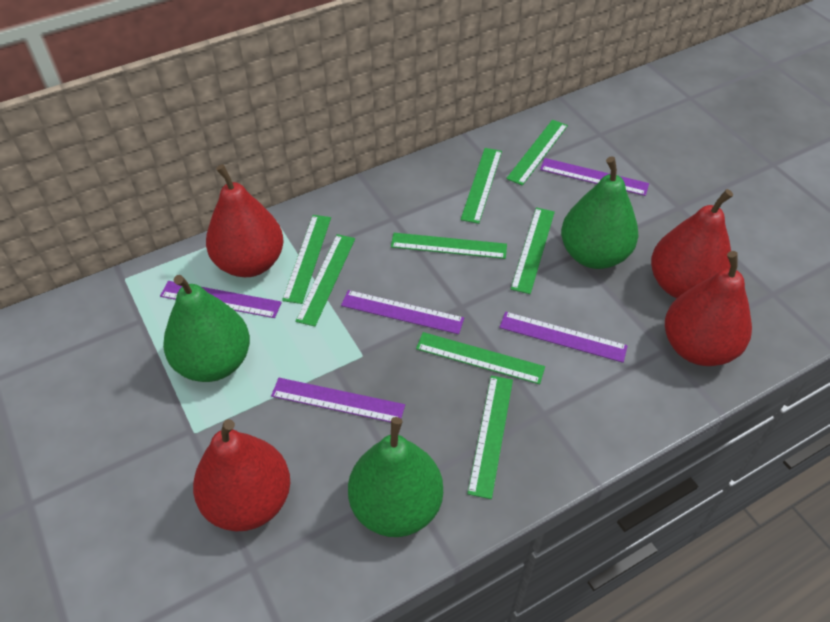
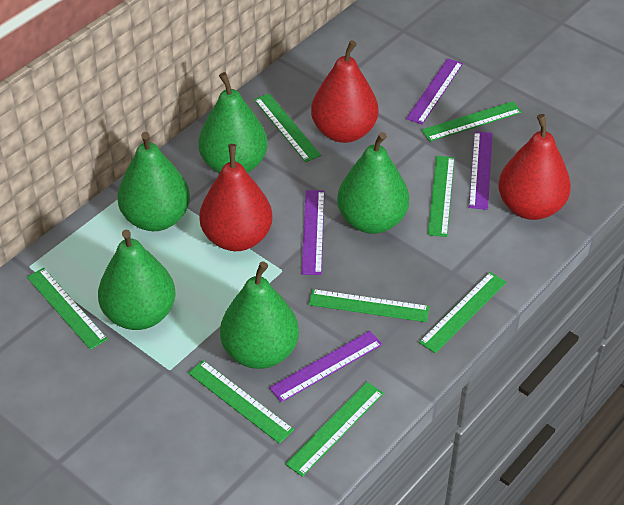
green pear: [163,275,250,382] [348,417,443,537] [561,156,638,269] = 3 -> [98,230,176,330] [117,132,190,231] [198,72,268,173] [220,261,299,369] [337,132,409,234] = 5
purple ruler: [160,281,282,318] [271,378,405,422] [341,290,464,334] [499,312,628,363] [540,158,649,196] = 5 -> [269,331,382,402] [301,190,325,275] [406,58,463,124] [469,131,493,210] = 4
red pear: [193,419,290,531] [206,164,284,277] [651,189,733,298] [665,251,752,366] = 4 -> [199,144,273,251] [311,40,379,143] [498,114,571,220] = 3

